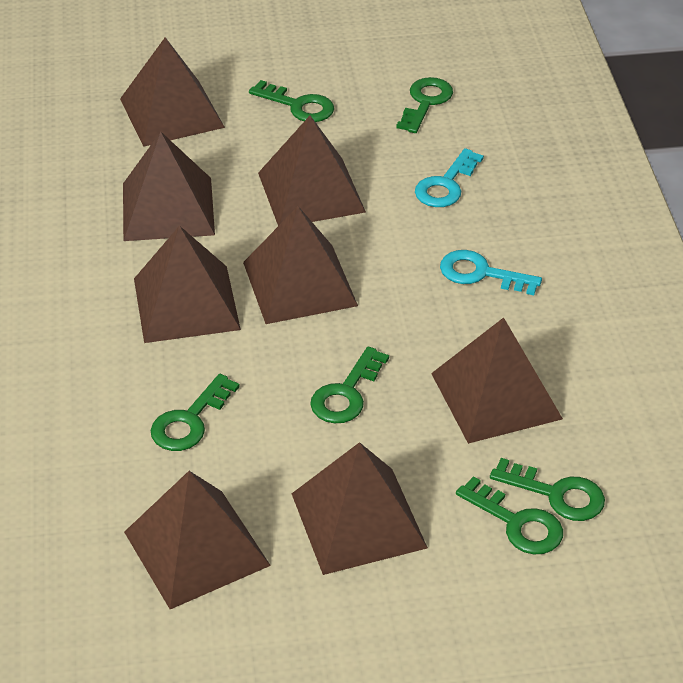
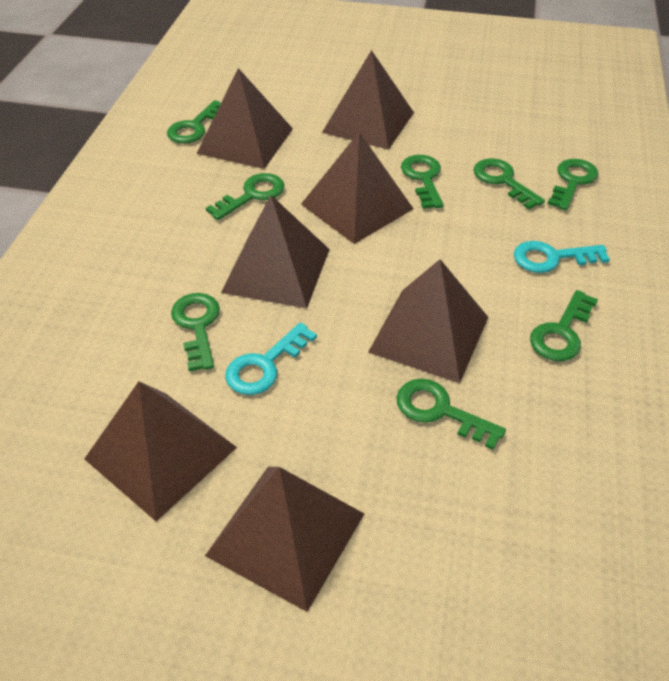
brown pyramid: [120,37,225,147] [123,132,215,241] [124,471,271,609] [134,226,241,343] [243,206,358,324] [258,116,366,226] [292,442,428,575] [431,317,563,444] = 8 -> [84,381,237,521] [197,68,293,169] [205,467,364,612] [221,195,330,308] [301,132,413,244] [322,50,414,150] [368,259,488,383] = 7
green key: [150,374,240,451] [249,80,334,122] [310,346,389,423] [396,77,453,133] [456,476,563,555] [490,458,605,521] = 6 -> [167,100,221,144] [171,293,220,371] [206,173,284,220] [397,379,506,450] [401,155,444,209] [474,158,545,209] [530,290,598,361] [547,159,599,211] = 8

